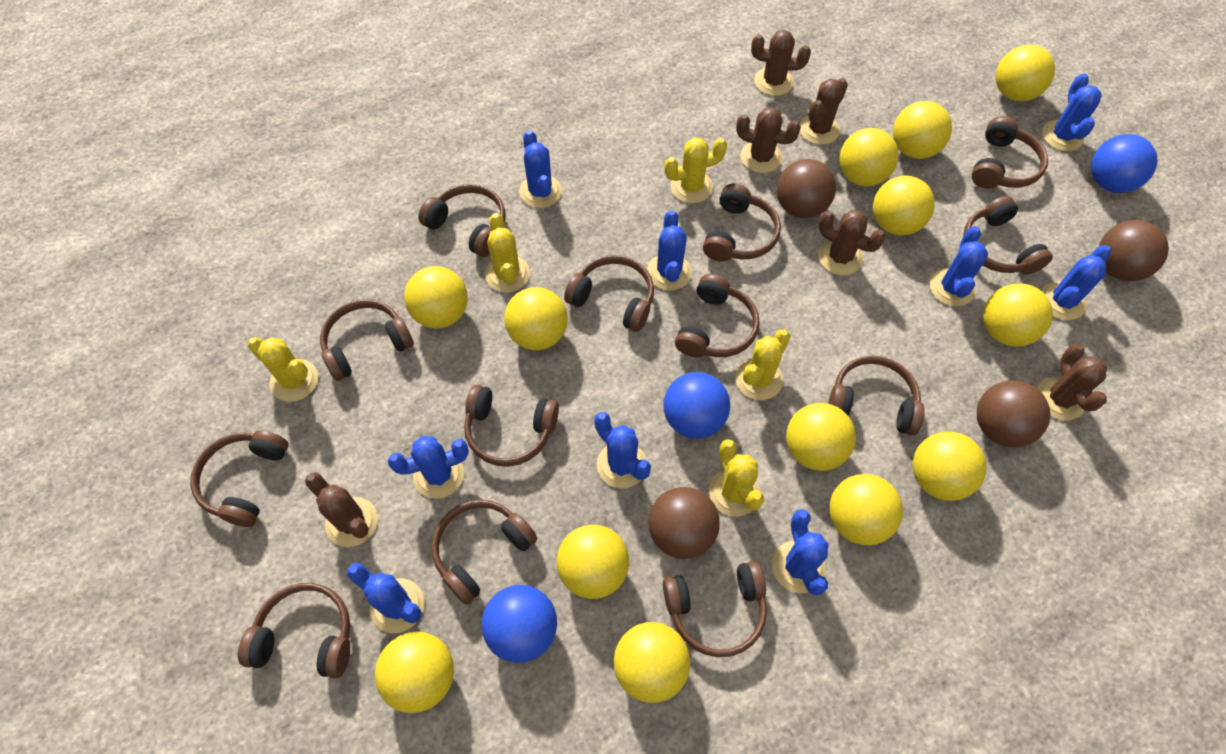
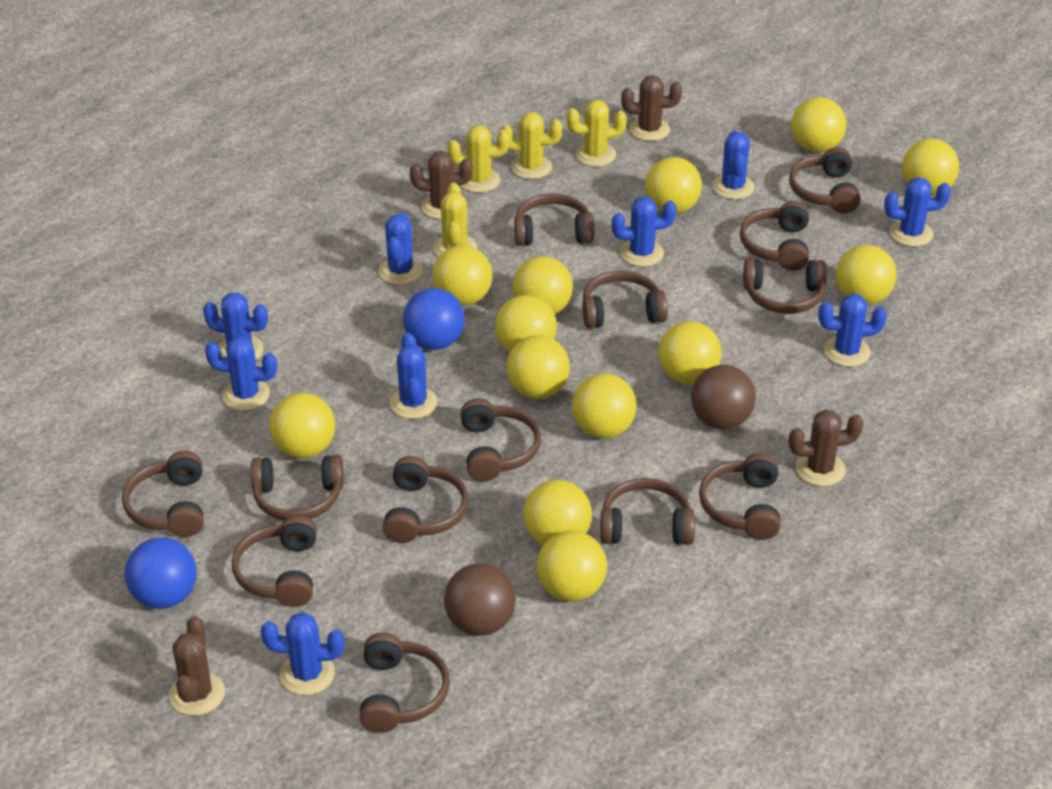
blue ball: [482,585,557,663] [663,372,730,439] [1091,134,1157,193] = 3 -> [125,538,197,609] [403,288,465,350] = 2
brown ball: [648,487,720,559] [777,159,836,219] [977,380,1051,448] [1099,220,1169,281] = 4 -> [444,563,516,636] [691,365,756,429] = 2
brown cactus: [305,472,378,547] [736,107,801,173] [751,30,811,96] [800,78,848,145] [818,210,886,275] [1037,344,1107,421] = 6 -> [169,616,225,716] [410,151,473,219] [621,75,682,141] [789,410,864,486] = 4
yellow cactus: [248,337,318,402] [485,213,530,293] [664,138,727,203] [709,439,764,517] [735,330,790,400] = 5 -> [433,182,477,257] [448,125,510,193] [501,112,562,179] [566,100,627,167] = 4

